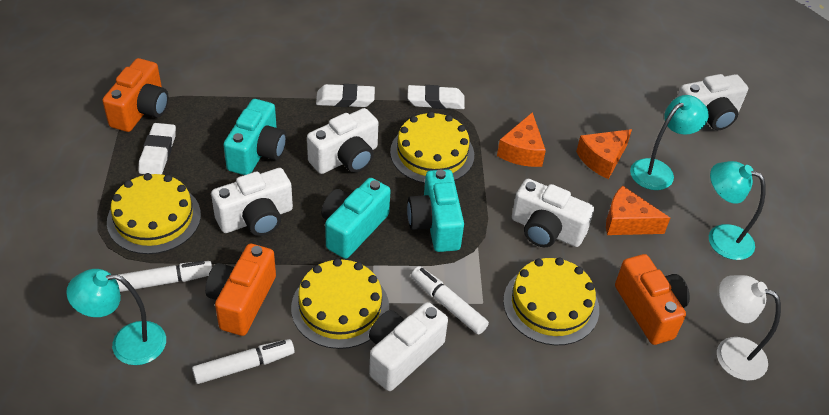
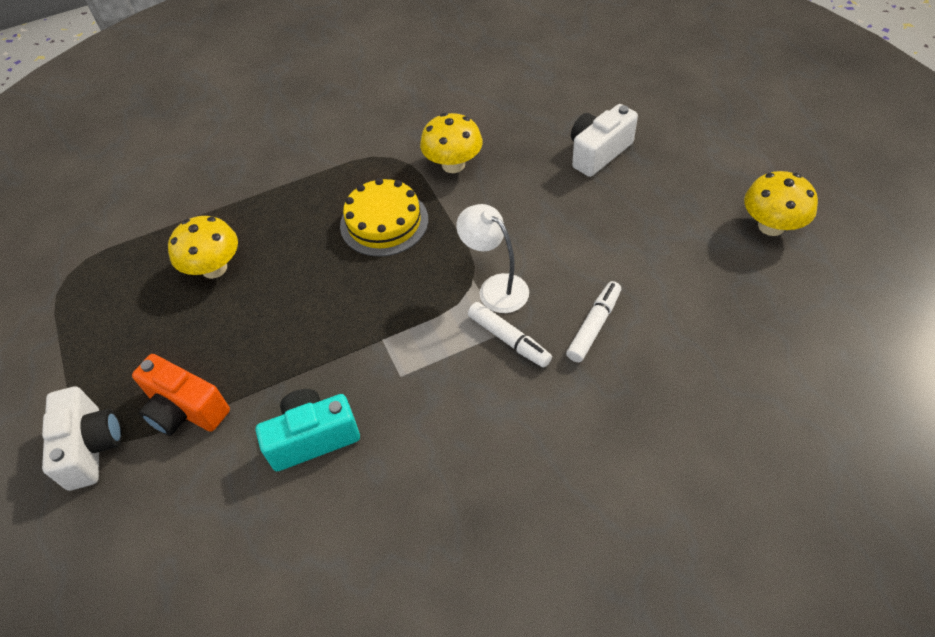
orange camera: [102,58,168,132] [205,244,276,336] [615,254,690,345] = 3 -> [132,354,230,436] = 1
orange cheese: [497,112,546,167] [576,129,632,179] [606,186,670,235] = 3 -> none = 0
turquoise camera: [224,99,286,175] [321,178,390,259] [407,169,464,252] = 3 -> [256,389,360,471] = 1
turquoise lamp: [66,269,166,365] [630,95,708,190] [709,161,766,260] = 3 -> none = 0
white camera: [211,168,293,236] [307,108,379,174] [369,302,448,391] [512,179,594,247] [677,74,748,130] = 5 -> [42,386,122,491] [571,104,638,177] = 2
white eraser: [138,123,176,174] [316,84,375,107] [407,85,465,109] = 3 -> none = 0
white marker: [117,261,212,292] [192,339,295,384] [411,266,489,335] = 3 -> [468,302,552,367] [566,281,621,362] = 2
yellow cake: [107,173,201,254] [291,258,389,349] [390,112,474,183] [503,258,599,346] = 4 -> [340,178,428,257] = 1
yellow mushroom: none = 0 -> [168,216,238,279] [420,113,483,173] [744,171,818,236] = 3

